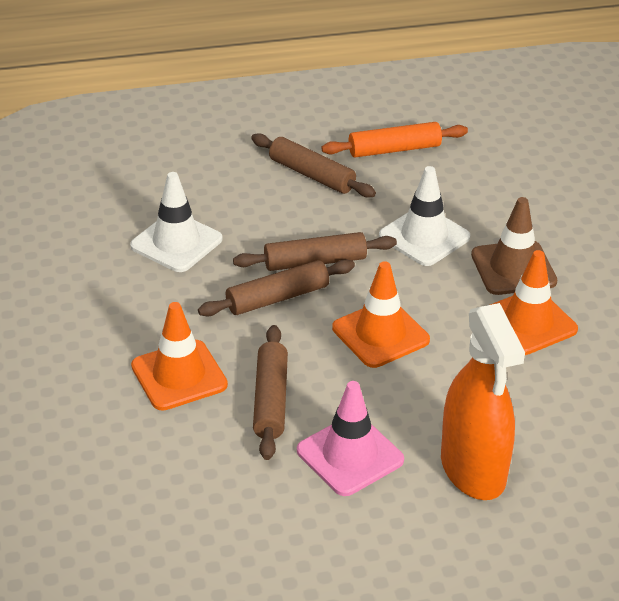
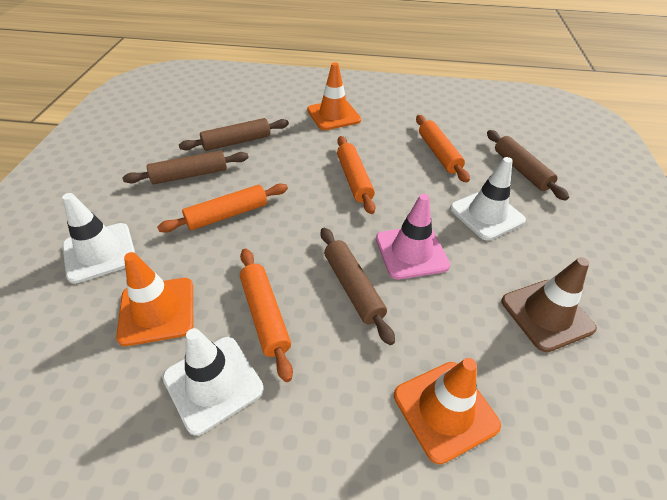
orange rolling pin: [322,122,468,157] = 1 -> [157,183,288,233] [240,248,293,382] [337,136,376,214] [416,115,470,183] = 4
orange spray bottle: [441,303,525,500] = 1 -> none = 0
white traffic cone: [130,172,223,272] [379,166,470,266] = 2 -> [62,193,135,284] [162,328,264,436] [450,157,526,240] = 3

